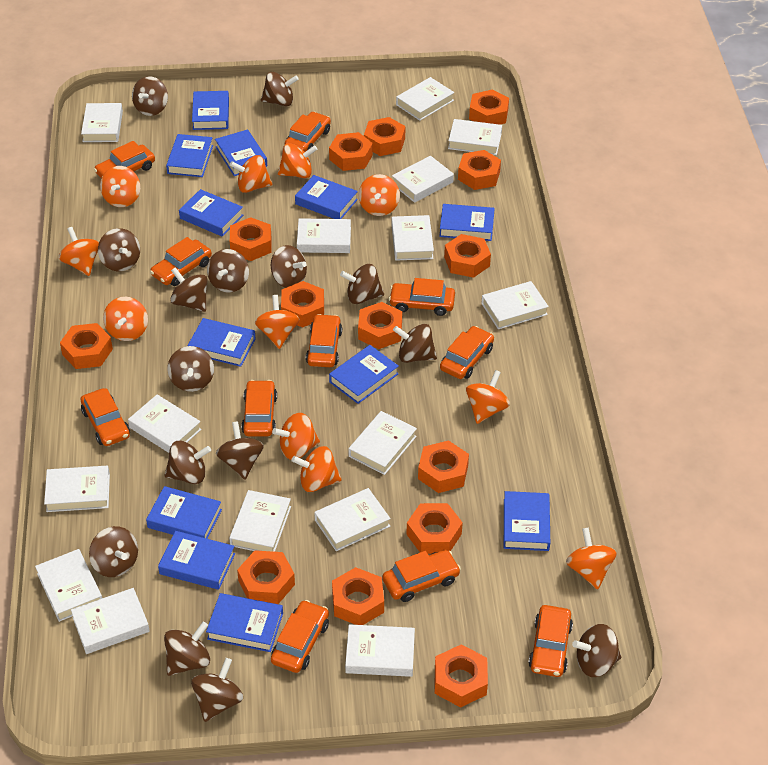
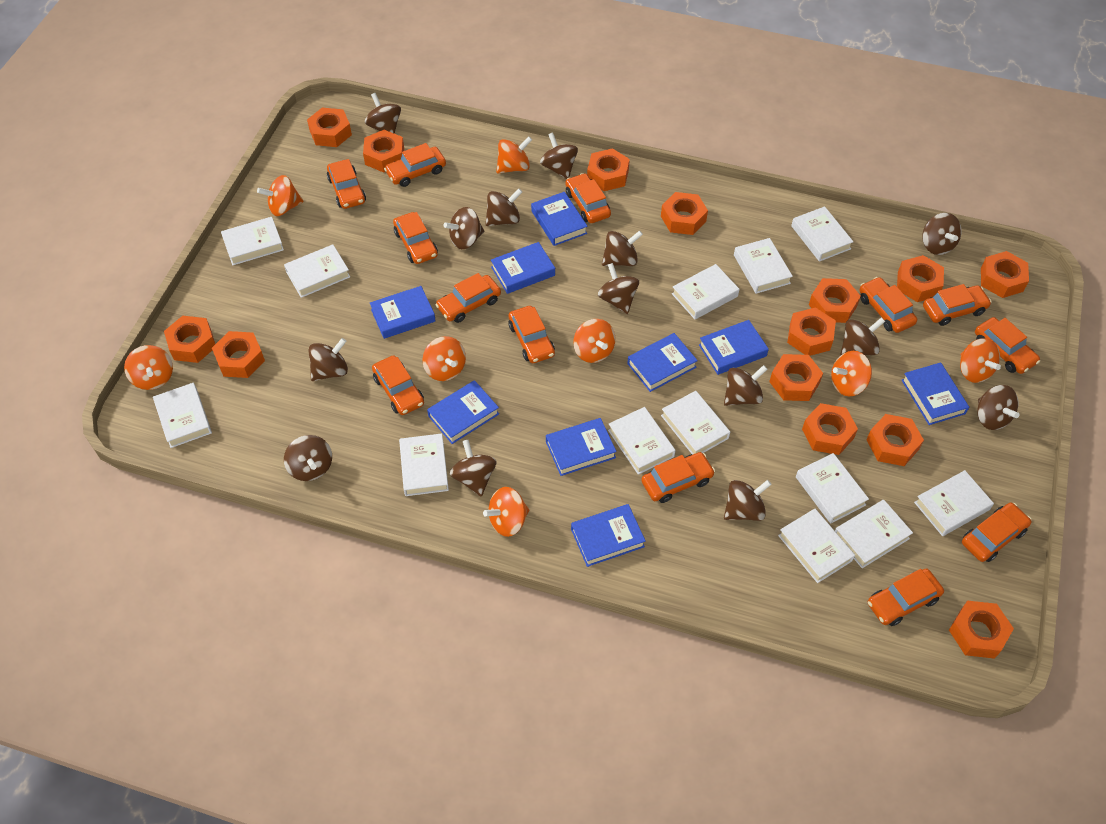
blue book: [146,486,222,539] [158,531,235,590] [166,134,213,177] [179,189,243,237] [188,318,256,367] [192,91,229,130] [206,593,283,652] [215,130,267,176] [295,175,358,219] [329,345,399,404] [439,204,495,241] [504,491,550,551] = 12 -> [370,286,436,339] [427,380,499,444] [491,242,555,294] [531,192,588,246] [546,418,617,476] [571,504,646,567] [627,333,698,392] [699,320,769,375] [902,362,969,425] = 9
brown spinning top: [89,526,138,577] [98,228,140,271] [132,76,168,116] [164,441,211,484] [164,622,210,676] [167,346,214,392] [170,267,207,312] [191,658,243,722] [207,249,249,293] [216,421,264,480] [261,72,299,106] [271,245,307,288] [340,264,384,304] [393,324,437,363] [572,624,621,677] = 15 -> [284,435,332,481] [308,338,348,381] [365,93,401,134] [444,207,484,249] [450,440,497,497] [485,189,522,226] [540,132,578,179] [598,263,639,314] [602,230,643,266] [724,365,767,406] [724,480,772,521] [840,317,885,355] [922,213,962,255] [977,385,1019,430] = 14
orange car: [81,388,130,446] [94,141,155,178] [150,237,212,286] [241,380,277,436] [271,600,329,673] [285,112,331,152] [306,314,342,367] [382,550,461,602] [389,278,455,316] [440,326,494,379] [528,605,573,677] = 11 -> [327,159,366,209] [372,355,424,415] [384,143,446,187] [393,212,438,264] [435,273,501,323] [509,306,555,363] [565,173,611,223] [641,452,715,503] [860,277,917,333] [868,568,944,626] [923,284,992,326] [962,502,1032,562] [975,317,1040,374] = 13
orange spinning top: [59,227,99,276] [100,166,140,207] [103,297,148,341] [230,155,272,193] [255,295,300,349] [272,413,320,460] [278,143,317,178] [291,446,342,492] [359,174,400,216] [466,370,510,424] [566,527,617,589] = 11 -> [124,345,173,390] [257,175,304,216] [423,336,466,381] [483,487,529,537] [496,136,532,174] [573,319,615,363] [831,351,872,396] [960,338,1001,383] = 8
white book: [35,549,102,622] [44,466,110,512] [71,588,150,654] [81,103,123,142] [128,394,201,453] [229,490,291,552] [297,218,351,253] [314,488,391,551] [345,624,415,677] [349,411,417,475] [391,215,434,261] [392,156,454,203] [396,77,454,121] [448,119,502,155] [481,281,549,329] = 15 -> [153,383,212,448] [221,217,284,265] [284,245,350,298] [399,433,449,496] [608,407,676,475] [661,391,730,454] [672,264,739,319] [734,238,793,294] [778,509,855,583] [791,206,854,262] [796,453,869,524] [835,500,913,568] [914,470,994,536] = 13

